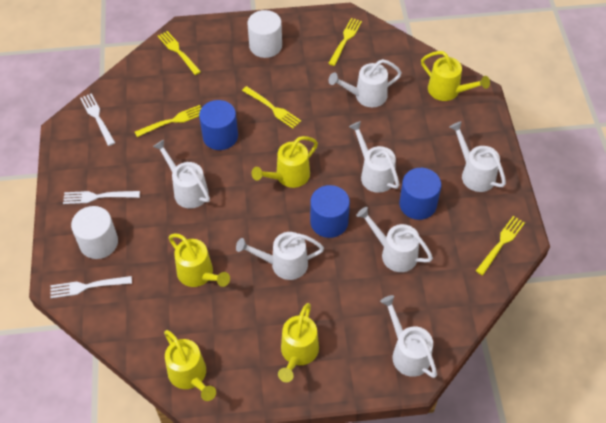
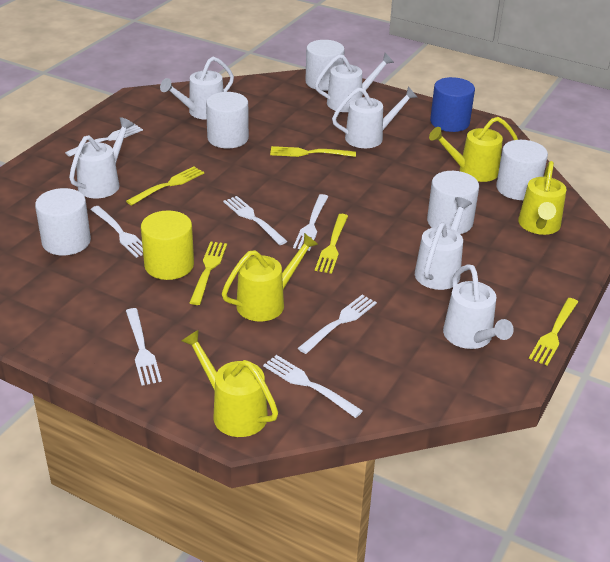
blue cylinder: [199,100,238,150] [310,185,350,238] [399,168,441,220] = 3 -> [430,77,475,132] = 1
white cylinder: [71,206,118,259] [247,10,282,58] = 2 -> [35,188,91,255] [206,92,249,149] [305,40,345,91] [427,171,479,234] [496,140,548,200] = 5
white fork: [50,276,132,298] [63,191,140,204] [80,93,115,146] = 3 -> [65,124,143,157] [90,206,143,258] [126,308,162,386] [223,196,287,245] [263,355,363,418] [293,194,328,251] [298,295,377,354] = 7
white watering can: [153,140,210,208] [236,232,324,280] [329,59,402,107] [349,121,400,193] [357,207,433,272] [380,295,437,378] [449,121,506,192] = 7 -> [69,117,134,198] [160,57,234,120] [315,53,394,112] [332,86,417,148] [415,197,472,290] [443,264,514,349] = 6
yellow cylinder: none = 0 -> [141,211,194,280] = 1
yellow watering can: [164,330,216,401] [169,234,230,287] [252,136,318,188] [278,303,319,382] [421,51,490,101] = 5 -> [181,329,278,437] [222,233,319,322] [429,117,518,182] [518,161,567,235] = 4

